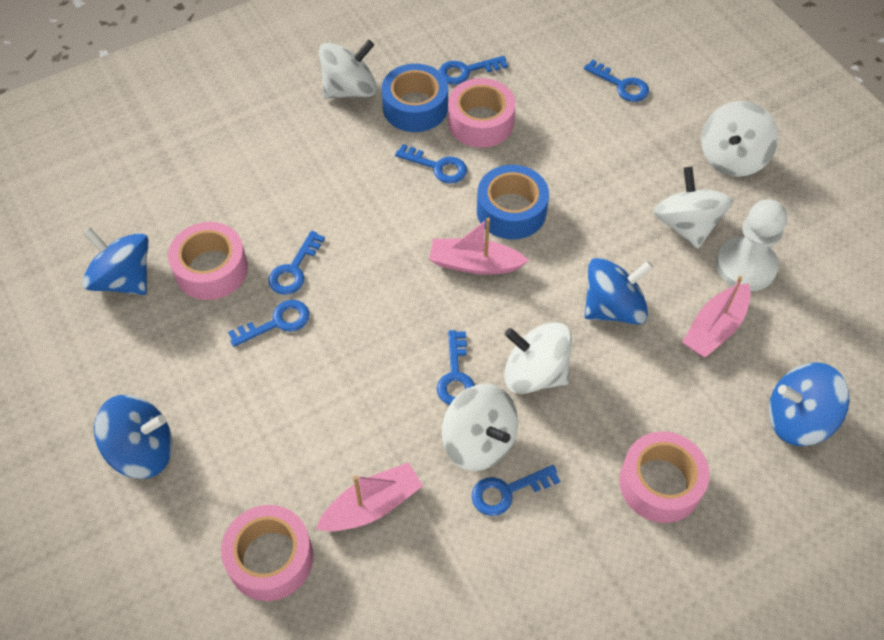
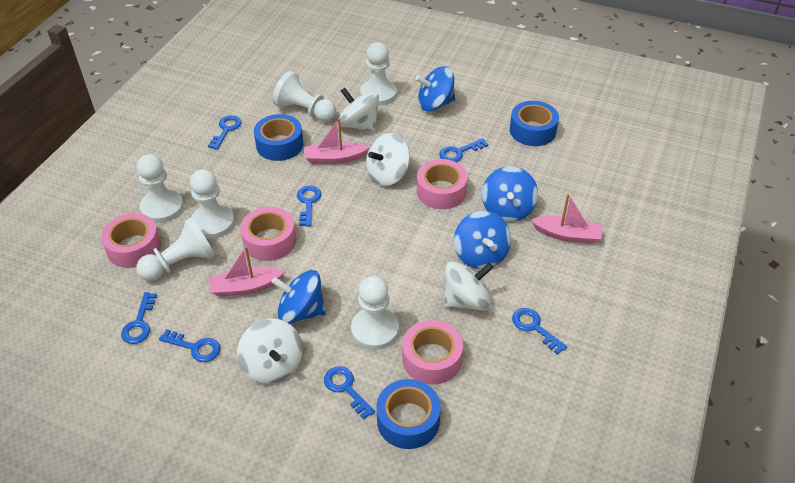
blue tape: [381,64,448,132] [477,165,549,239] = 2 -> [254,114,304,161] [376,379,441,449] [510,101,559,146] = 3
white pawn: [716,199,787,291] = 1 -> [137,154,183,223] [137,217,215,281] [190,169,235,239] [273,71,336,122] [351,276,399,350] [360,42,397,106] = 6
white spinning top: [319,40,377,99] [442,384,518,471] [504,322,572,394] [653,167,733,249] [701,101,778,177] = 5 -> [237,319,303,384] [339,88,379,132] [366,133,410,186] [444,261,493,310] = 4

